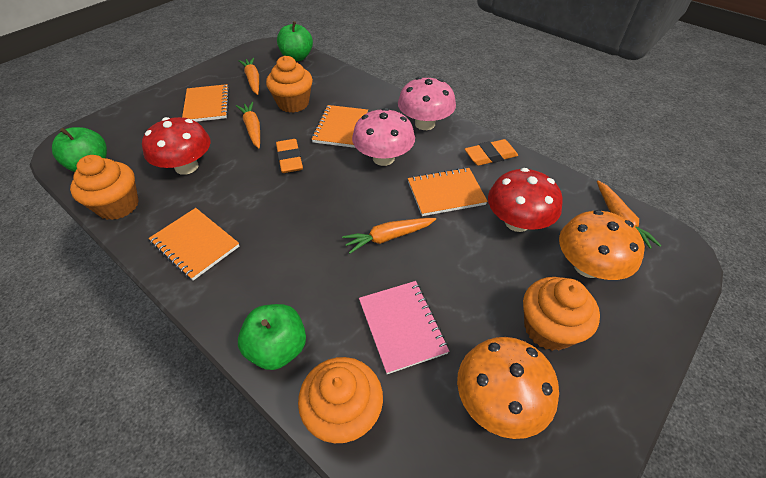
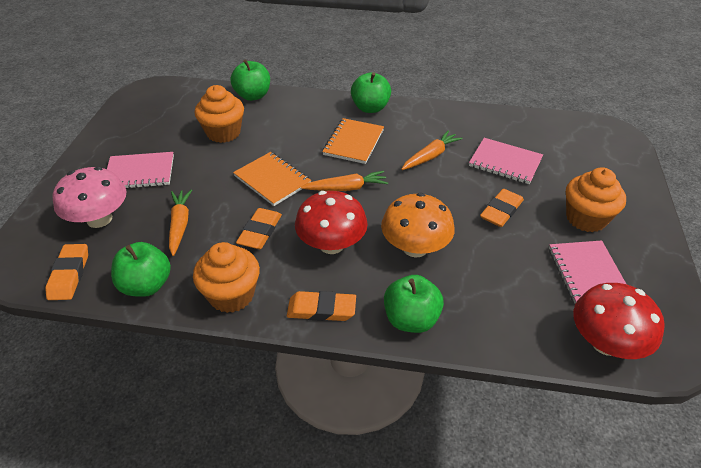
green apple: [52,127,107,172] [238,304,306,370] [277,21,313,61] = 3 -> [111,242,171,297] [231,59,270,101] [351,72,391,113] [384,275,444,333] = 4
orange carrot: [236,102,260,148] [239,58,259,95] [342,218,436,254] [597,181,661,249] = 4 -> [169,190,192,256] [301,171,388,191] [401,130,463,170] = 3
orange cupcake: [70,155,139,220] [266,56,313,113] [298,357,383,443] [523,277,600,351] = 4 -> [193,242,260,313] [195,85,244,143] [566,167,626,232] = 3
orange eraser: [276,139,303,173] [465,139,518,166] = 2 -> [45,244,88,300] [236,208,282,249] [287,291,356,321] [480,189,524,227] = 4
orange mushroom: [457,337,559,439] [559,210,645,280] = 2 -> [381,193,455,258] = 1
orange notebook: [149,208,240,281] [182,84,230,122] [312,105,368,148] [408,167,488,216] = 4 -> [233,152,311,206] [322,118,384,164] = 2
pink mushroom: [352,108,415,166] [398,77,456,130] = 2 -> [53,167,127,228] = 1
pink notebook: [359,281,449,374] = 1 -> [107,152,174,188] [469,138,543,184] [549,240,626,304] = 3

